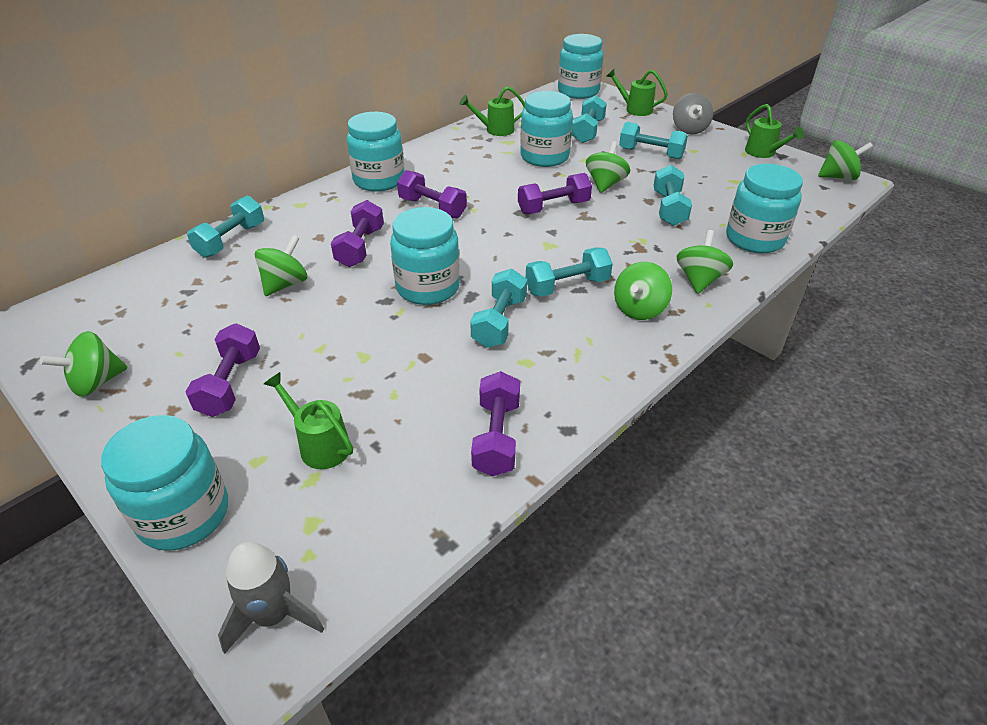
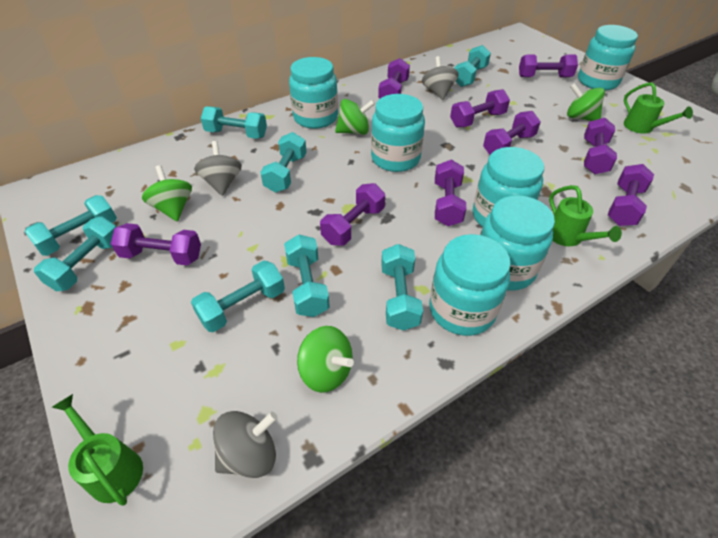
green spinning top: [40,331,128,397] [255,235,307,296] [586,141,631,193] [614,262,672,320] [677,230,733,294] [818,140,873,180] = 6 -> [142,165,192,221] [297,326,354,393] [335,99,375,135] [567,83,605,121] = 4
green watering can: [264,372,353,469] [460,86,525,136] [606,69,668,116] [745,104,804,158] = 4 -> [52,394,143,506] [549,185,622,246] [624,82,693,134] = 3
grey rocket: [218,542,324,654] = 1 -> none = 0
grey spinning top: [673,93,713,134] = 1 -> [194,141,242,196] [213,411,278,478] [422,56,459,100] = 3
purple dumbbell: [186,323,260,417] [331,200,384,267] [397,170,467,218] [471,371,520,476] [518,173,592,214] = 5 -> [111,223,201,266] [320,183,385,245] [378,58,410,98] [435,160,467,226] [450,89,510,128] [483,111,541,155] [519,54,578,77] [584,118,617,174] [608,164,654,226] = 9
turquoise dumbbell: [187,196,264,258] [470,269,527,348] [526,247,613,297] [572,95,607,143] [619,122,688,159] [653,165,692,226] = 6 -> [24,195,117,256] [34,217,116,291] [191,260,285,332] [201,106,267,139] [260,132,307,193] [284,235,330,317] [381,244,423,331] [454,45,491,87] = 8

